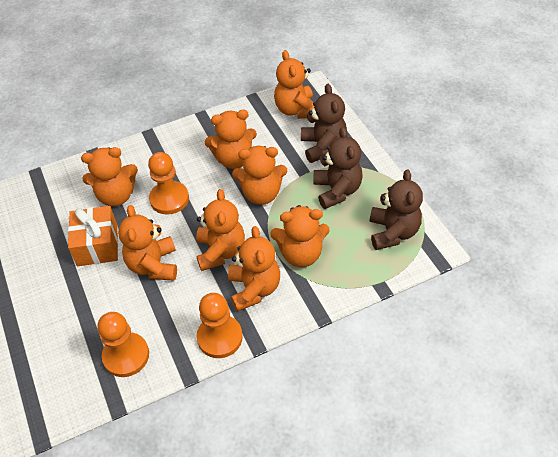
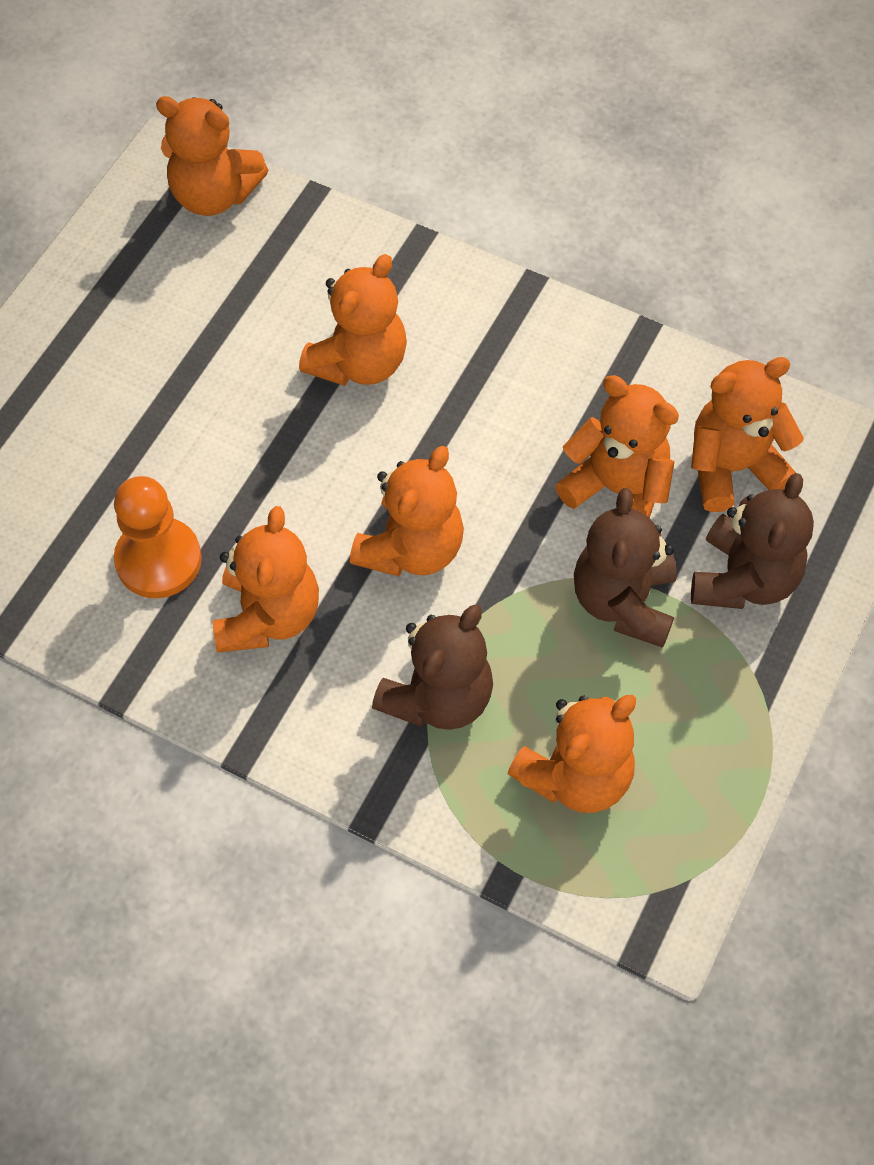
orange gift: [68,206,118,266] = 1 -> none = 0
orange pawn: [97,312,149,377] [148,152,189,215] [197,293,243,358] = 3 -> [114,476,202,598] = 1
orange teddy bear: [81,147,138,206] [118,205,177,281] [196,189,245,271] [205,110,257,169] [228,226,280,312] [232,146,287,205] [270,205,330,267] [274,50,314,119] = 8 -> [156,96,268,216] [213,506,319,653] [299,254,407,386] [350,446,464,576] [507,695,636,813] [555,375,679,518] [691,357,804,512] = 7

